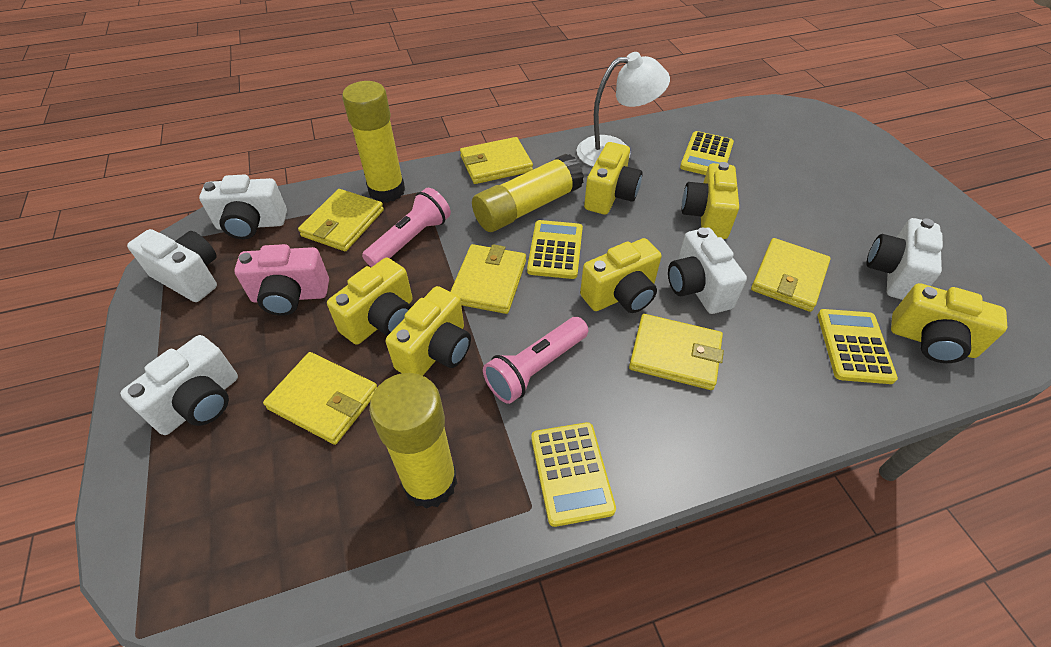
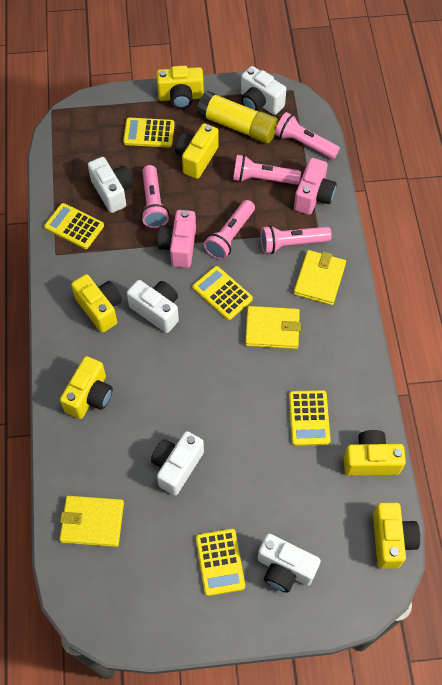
pink camera: [234,244,329,316] = 1 -> [157,210,196,268] [294,158,337,215] = 2
pink flashlight: [362,188,451,267] [483,317,588,404] = 2 -> [141,165,169,228] [204,200,255,260] [233,155,301,185] [260,225,332,254] [275,112,340,159] = 5
white lamp: [577,52,670,167] = 1 -> none = 0
yellow calculator: [527,220,583,279] [531,422,616,527] [680,131,734,175] [818,309,898,384] = 4 -> [44,203,104,249] [123,118,175,148] [193,266,253,320] [196,529,245,596] [289,390,330,446] = 5
yellow glue stick: [342,81,405,203] [369,373,457,509] [472,154,584,232] = 3 -> [197,91,278,144] = 1
yellow wallet: [263,352,377,445] [298,189,384,251] [450,244,526,314] [460,137,533,184] [629,314,724,390] [751,238,831,312] = 6 -> [60,496,124,547] [245,306,301,349] [294,250,346,305] = 3

